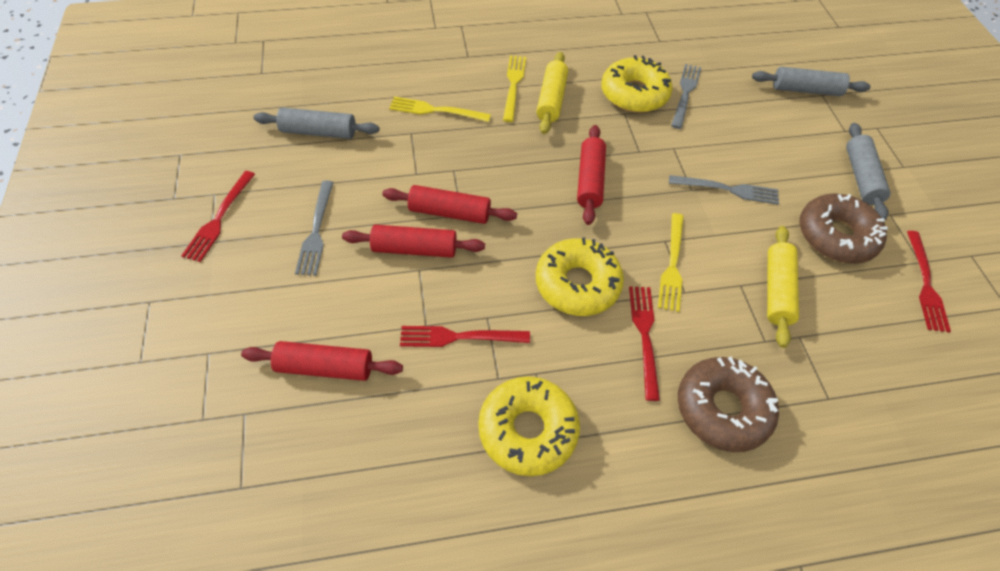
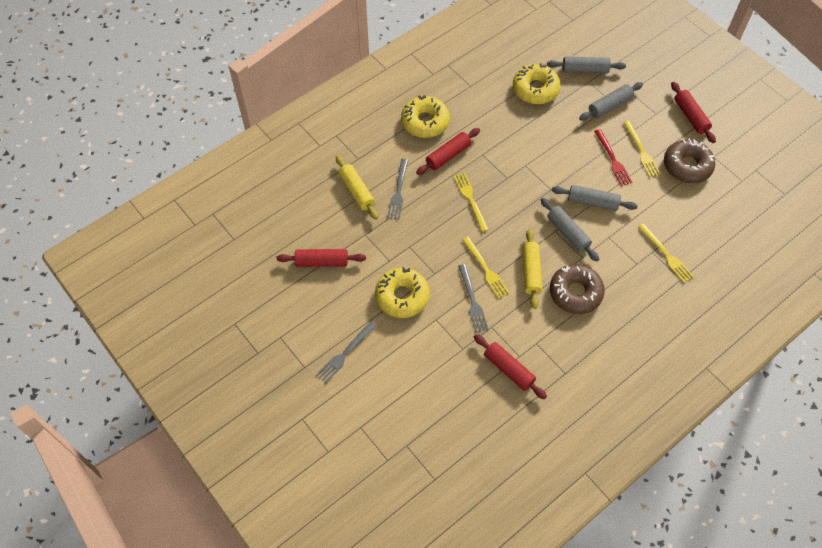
grey rolling pin: [253,107,379,139] [752,67,871,96] [846,123,891,220] = 3 -> [541,198,599,262] [547,57,626,73] [552,185,638,211] [579,82,643,121] = 4
red fork: [181,171,255,262] [400,326,530,347] [629,286,660,401] [907,231,951,332] = 4 -> [594,129,633,186] = 1
yellow fork: [389,97,491,122] [503,55,526,122] [658,213,684,312] = 3 -> [454,173,489,232] [462,237,510,299] [623,121,661,178] [638,224,694,283] = 4

